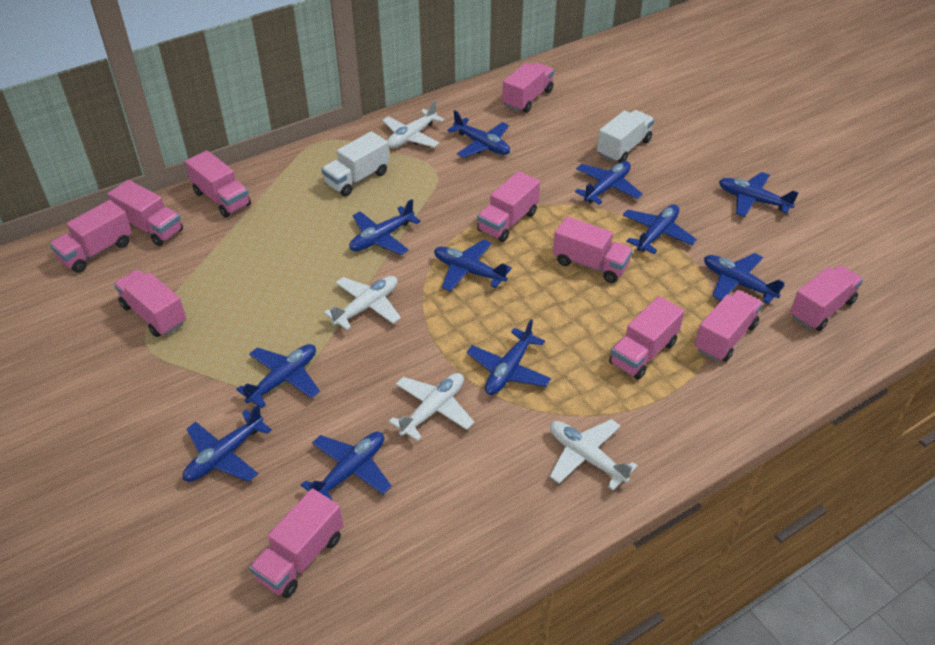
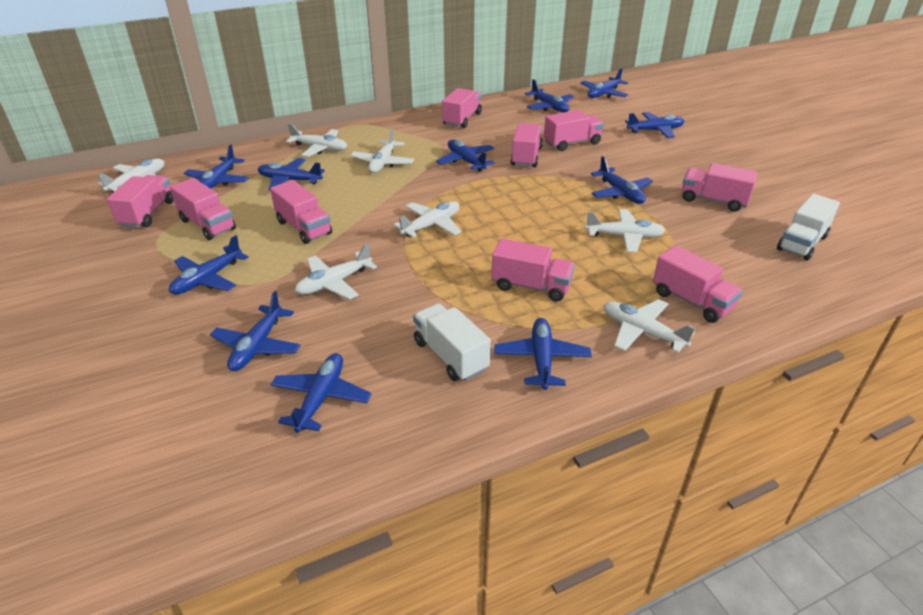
pink truck: [50,200,132,273] [108,180,183,246] [114,270,186,337] [185,150,251,217] [249,488,343,598] [477,171,540,242] [502,62,554,113] [553,216,633,283] [609,296,684,380] [695,290,763,362] [790,265,863,331] = 11 -> [107,175,174,228] [170,178,236,240] [270,180,332,244] [442,88,482,128] [491,239,575,302] [510,123,543,167] [544,110,604,151] [653,245,743,323] [682,163,758,212] = 9
white plane: [324,276,401,330] [382,100,444,148] [389,373,474,441] [550,419,638,490] = 4 -> [97,159,164,193] [286,123,347,157] [295,243,377,300] [351,128,414,173] [393,201,461,237] [585,209,665,252] [604,299,695,353] = 7

